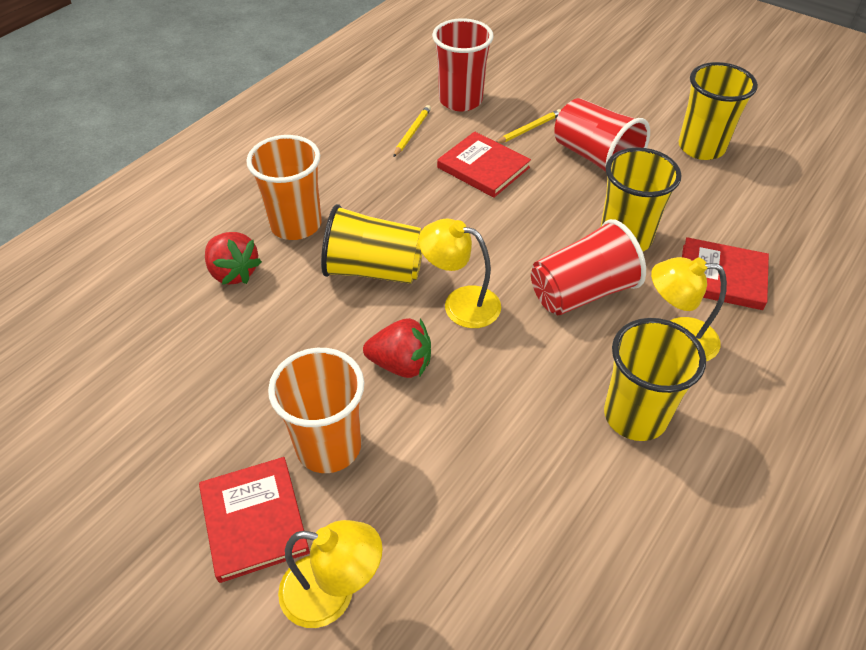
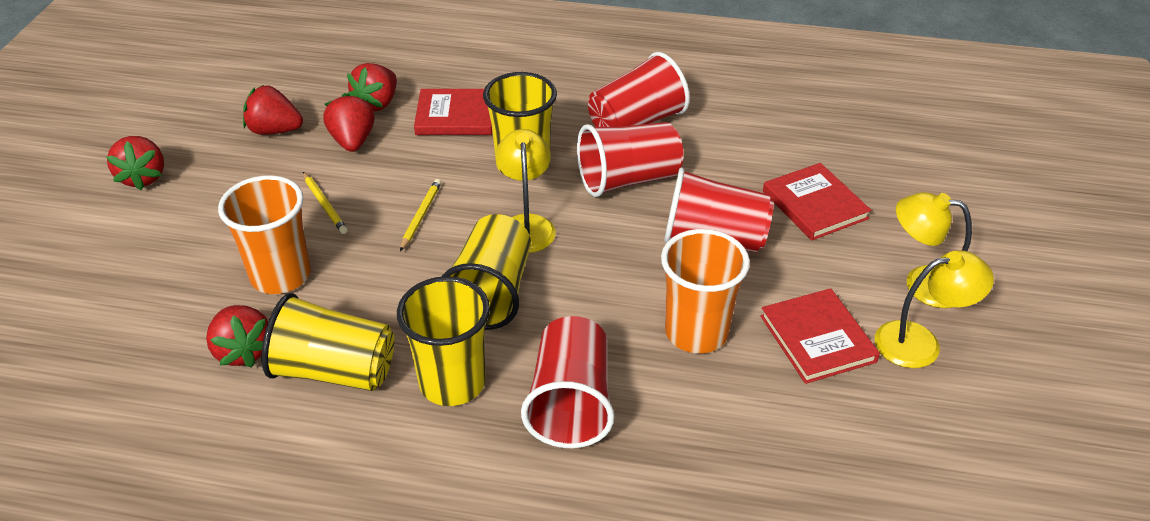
red cup: [432,18,494,111] [531,219,646,315] [554,98,650,172] = 3 -> [521,316,614,448] [577,122,683,197] [588,52,690,127] [664,168,774,253] = 4
red strawberry: [205,232,262,285] [363,318,431,378] = 2 -> [106,136,164,190] [206,305,268,368] [243,85,303,135] [323,93,375,152] [347,63,397,111] = 5

